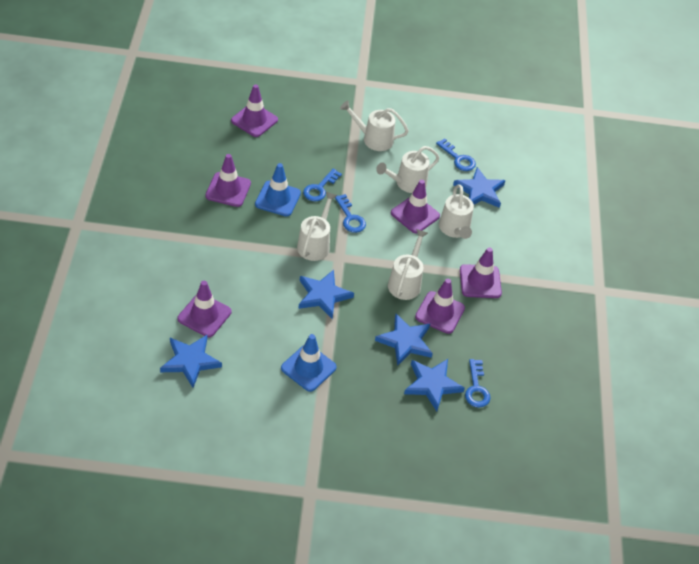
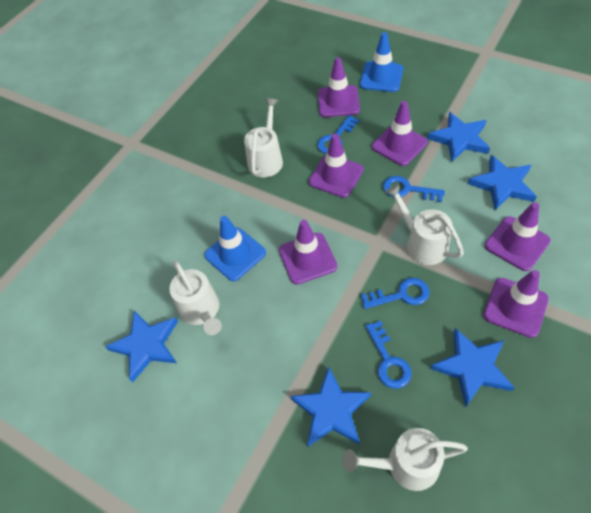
white watering can: [297,192,337,261] [340,100,409,151] [376,146,440,193] [388,229,428,300] [439,184,474,239] = 5 -> [169,260,222,335] [244,98,283,178] [343,428,468,491] [385,184,464,265] = 4

